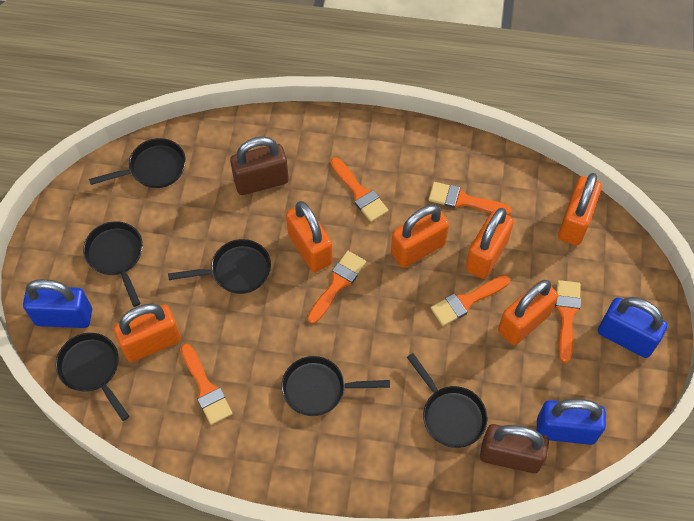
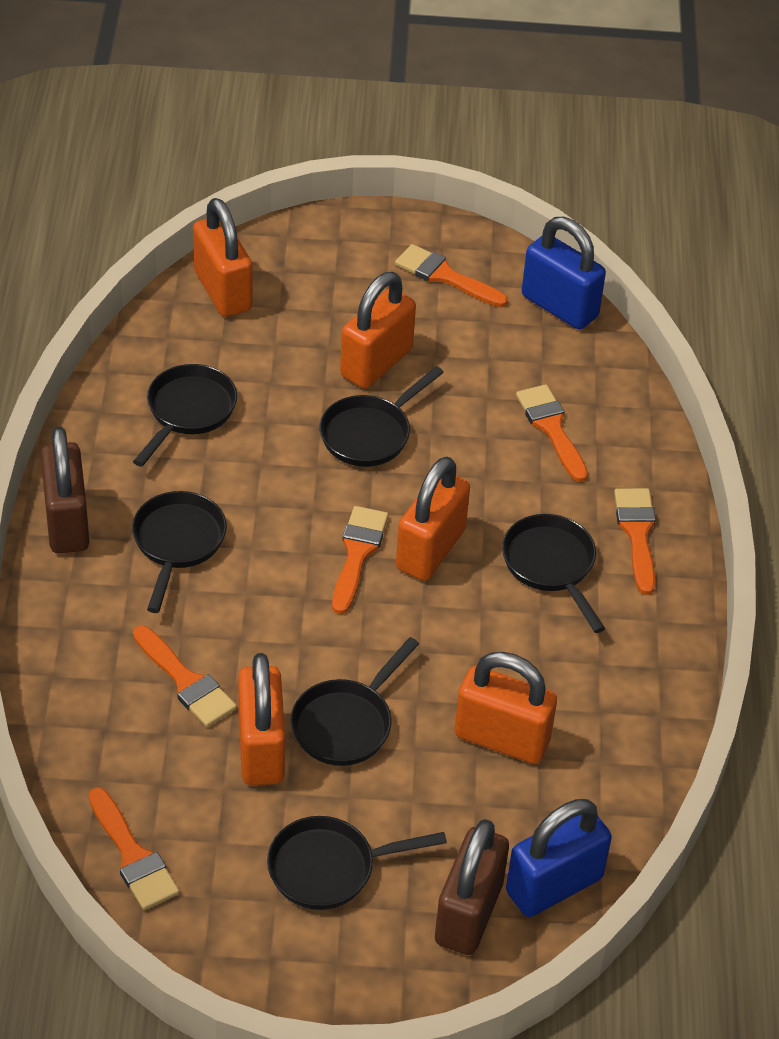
blue padlock: [23,279,92,328] [537,399,606,445] [598,297,668,358] = 3 -> [506,799,612,917] [522,217,606,330] = 2
orange padlock: [114,304,181,362] [286,201,333,272] [391,205,449,268] [465,208,514,279] [498,280,558,345] [558,173,602,245] = 6 -> [193,198,252,317] [238,653,285,785] [340,272,416,388] [396,456,470,581] [454,652,557,764] = 5

